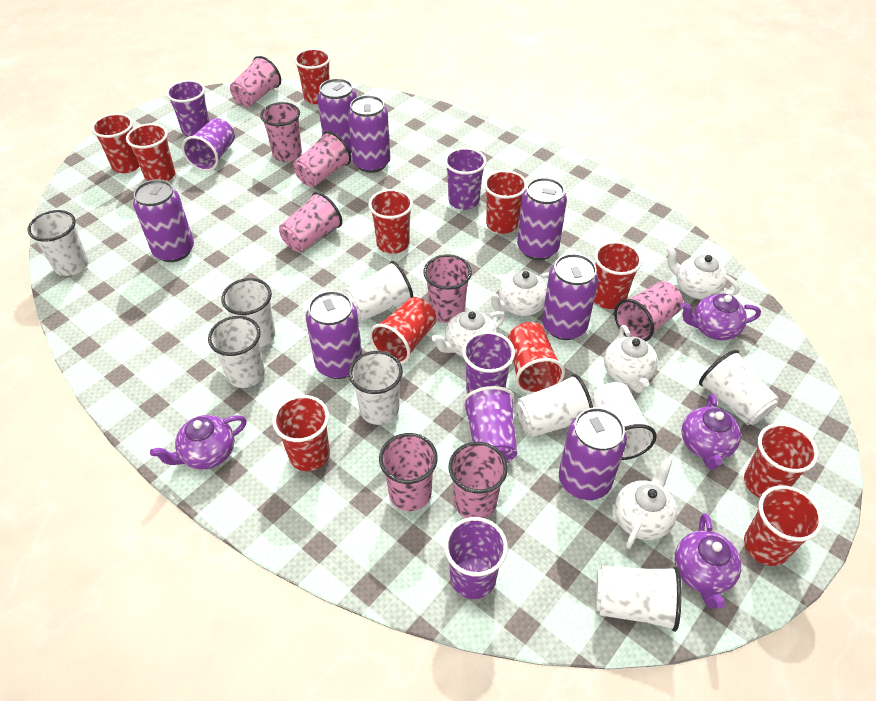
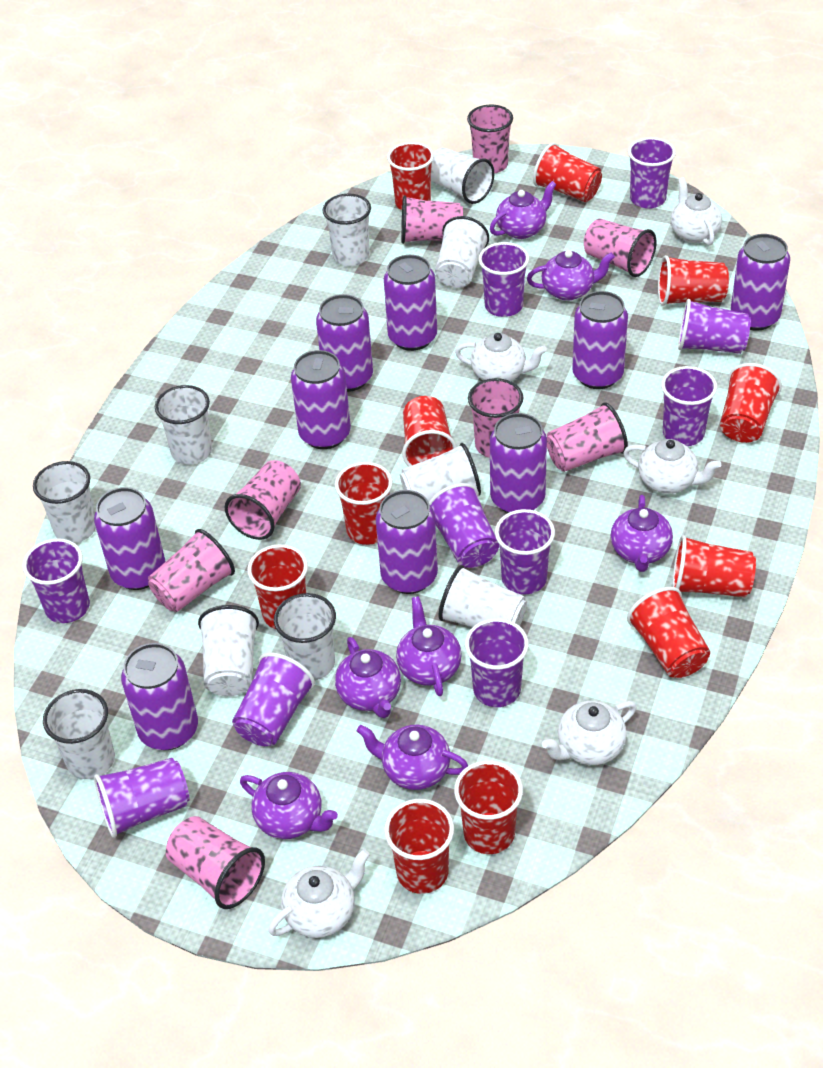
purple can: [133,179,194,262] [306,291,362,379] [317,78,357,153] [348,95,390,173] [517,178,567,260] [542,254,599,340] [559,407,627,500] = 7 -> [94,487,165,590] [121,643,198,750] [291,350,351,449] [316,294,373,392] [376,490,438,594] [384,255,437,351] [490,413,547,513] [572,291,628,389] [731,234,790,331] = 9
purple cup: [166,80,209,137] [182,118,235,171] [444,148,486,210] [444,517,508,599] [462,331,515,393] [462,386,517,463] = 6 -> [22,538,90,623] [94,758,189,838] [232,652,315,746] [429,483,499,568] [465,618,529,707] [478,242,529,317] [495,509,555,594] [628,137,676,209] [661,366,717,446] [678,299,751,354] = 10
purple teapot: [150,415,247,469] [675,513,741,609] [680,294,761,340] [682,393,741,470] = 4 -> [240,772,338,839] [335,637,401,718] [357,725,468,790] [396,596,462,696] [490,181,557,239] [527,250,615,301] [611,495,673,572] = 7
white cup: [28,210,89,276] [208,316,265,388] [221,278,275,347] [345,261,414,321] [349,351,403,425] [516,374,593,437] [591,382,657,460] [596,566,682,632] [699,350,779,425] = 9 -> [33,461,96,543] [43,689,115,779] [155,385,212,465] [198,605,259,696] [274,593,336,680] [323,194,371,266] [400,443,481,502] [431,148,494,204] [435,216,489,288] [438,565,527,627] = 10

